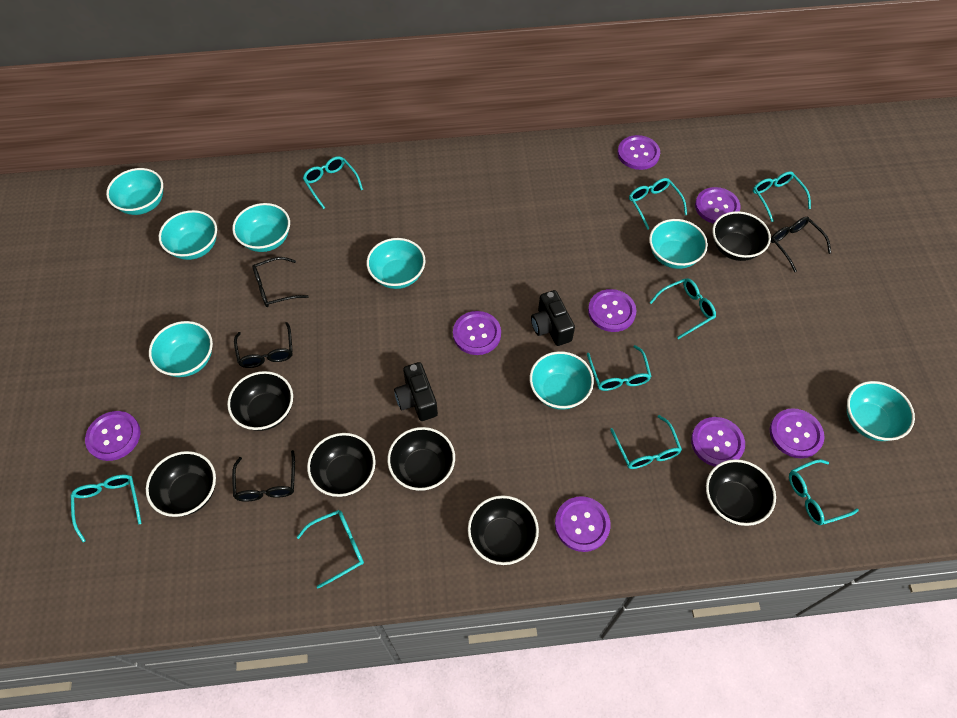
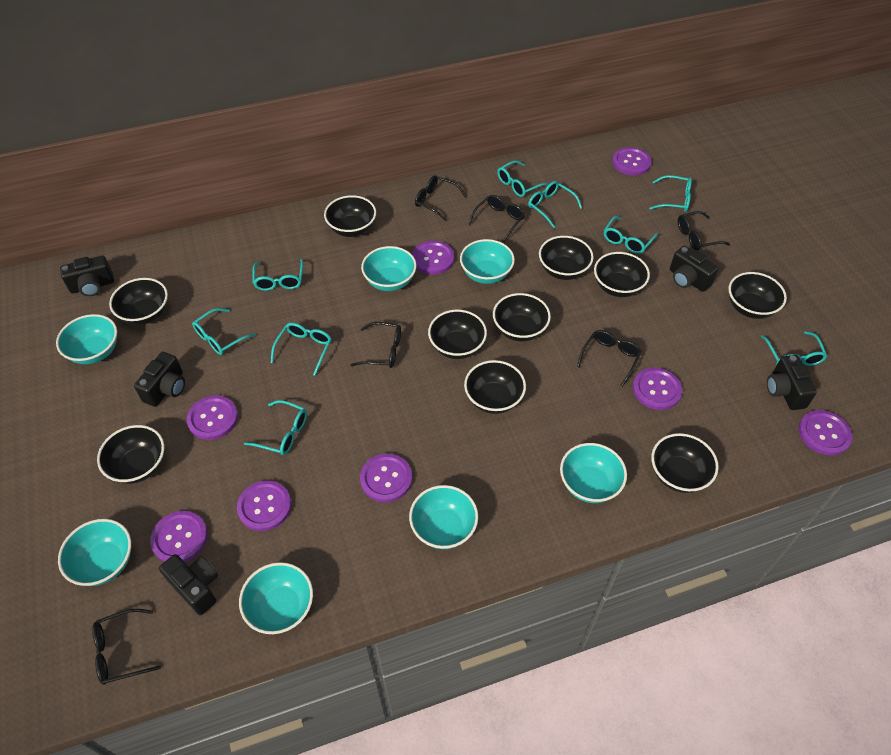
black bowl: [146,451,216,517] [227,371,293,431] [307,433,376,497] [387,427,455,491] [468,495,539,565] [706,459,776,526] [712,211,771,261] = 7 -> [97,425,164,484] [109,278,168,325] [324,195,376,237] [428,310,487,359] [464,360,526,414] [493,293,551,342] [539,236,594,280] [594,252,650,297] [651,433,719,493] [728,272,787,319] = 10
black camera: [394,362,438,421] [531,290,575,346] = 2 -> [60,256,114,296] [134,352,185,407] [159,554,218,615] [670,246,719,292] [767,355,817,410] = 5
black glasses: [232,450,295,502] [234,322,293,368] [252,257,309,307] [771,217,831,272] = 4 -> [92,609,161,685] [351,322,401,368] [415,175,466,221] [468,195,525,242] [577,330,641,387] [678,211,730,251] = 6
turquoise bowl: [106,168,163,215] [149,321,213,377] [159,210,217,260] [232,203,290,252] [367,238,425,289] [530,351,594,410] [649,219,708,269] [847,381,915,441] = 8 -> [56,314,117,364] [58,519,131,586] [239,562,313,634] [361,246,416,291] [409,485,478,549] [460,239,515,284] [560,443,627,503] = 7

